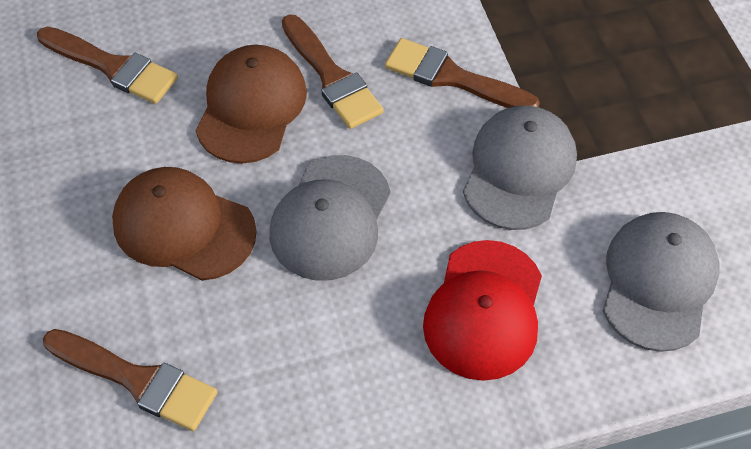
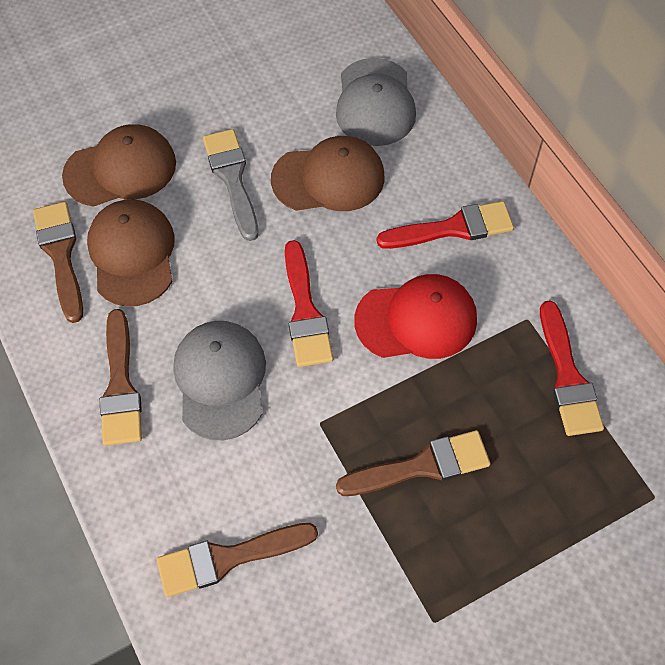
brown cap: [112,167,257,281] [196,45,307,164] = 2 -> [62,124,176,207] [87,199,175,307] [271,136,385,211] = 3
grey brush: none = 0 -> [203,129,259,241] = 1
grey cap: [269,155,391,281] [463,106,577,230] [603,212,720,352] = 3 -> [173,321,266,440] [336,58,416,146] = 2
red brush: none = 0 -> [285,240,333,367] [376,201,514,249] [540,301,604,436] = 3

